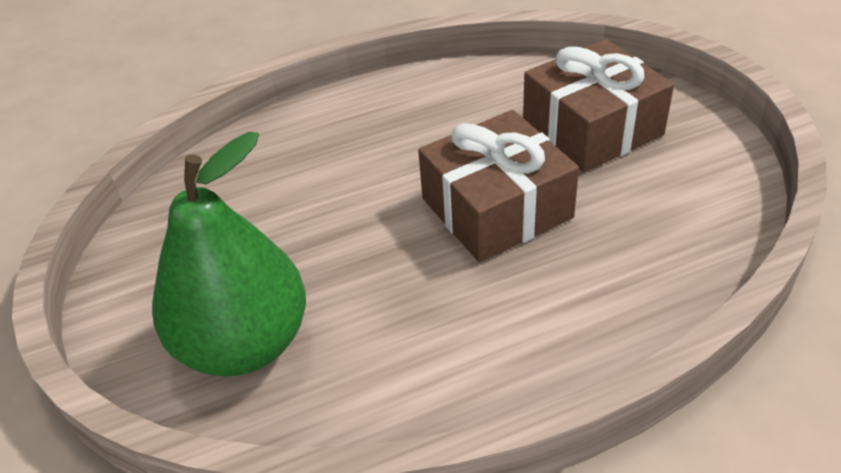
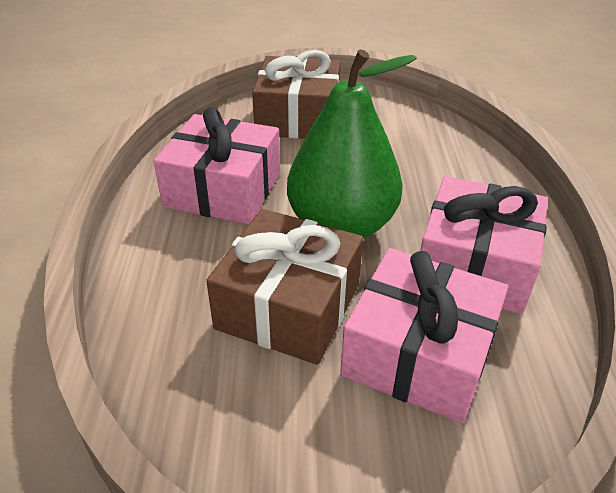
pink gift: none = 0 -> [154,107,280,224] [340,248,508,424] [420,176,548,314] = 3

